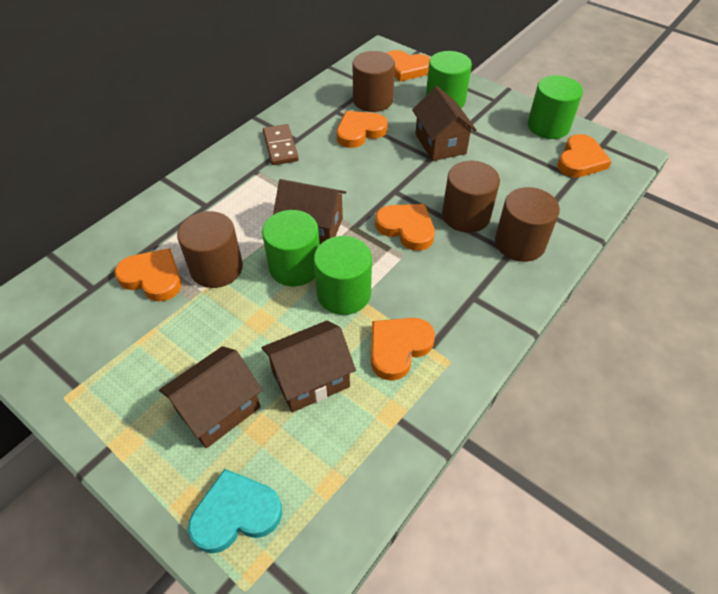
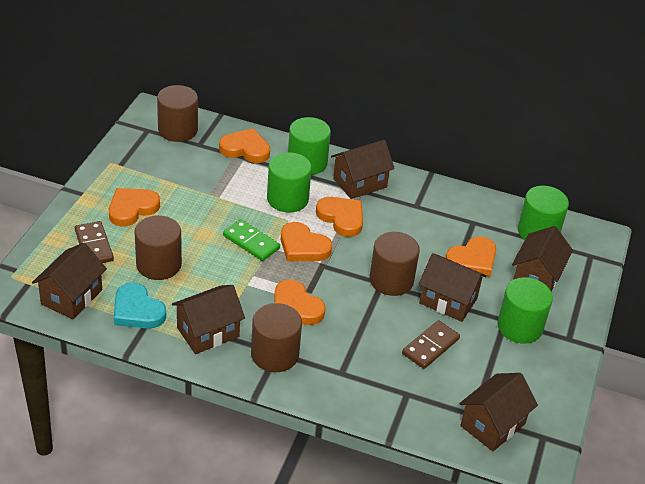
brown domino: [263,124,299,165] = 1 -> [75,221,114,263] [402,320,460,369] = 2
brown house: [159,346,262,448] [261,320,356,413] [273,179,346,244] [412,86,477,161] = 4 -> [32,243,107,320] [172,285,245,354] [331,140,395,199] [419,253,487,322] [459,373,538,452] [512,226,573,291] = 6
green domino: none = 0 -> [223,219,280,261] = 1

